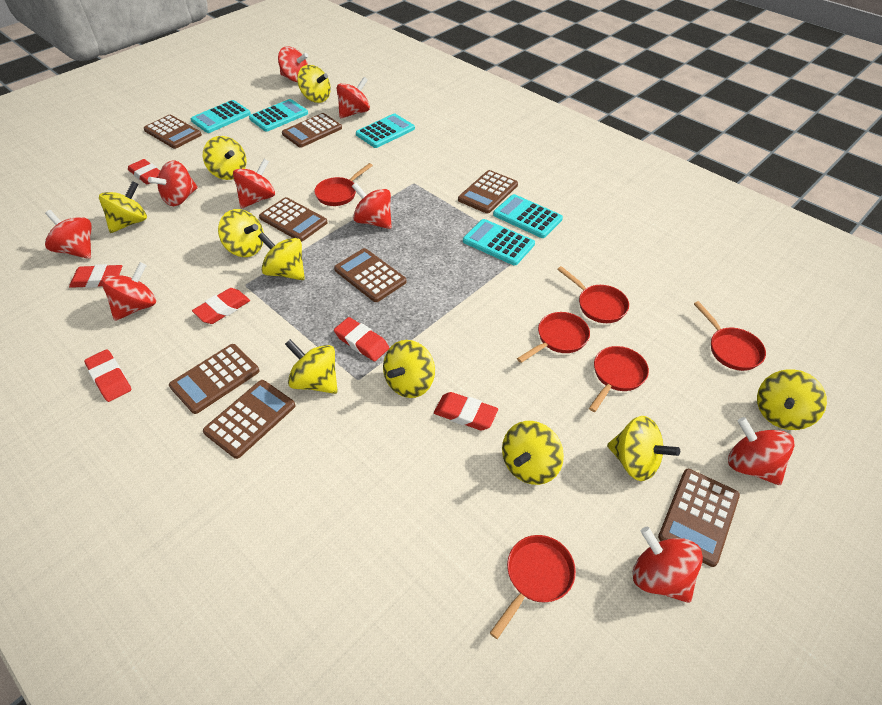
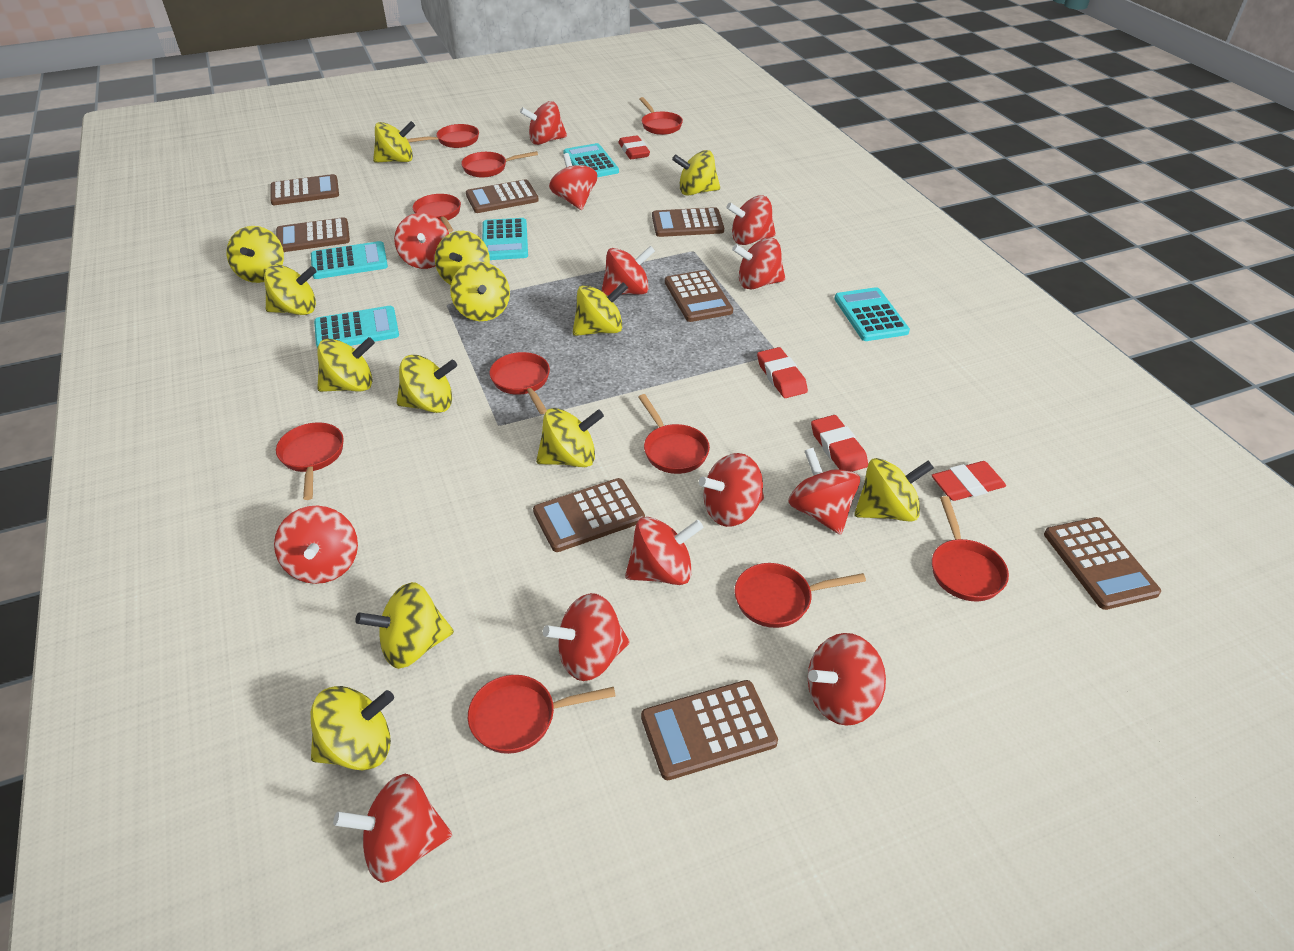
red eraser: [69,264,122,288] [84,349,131,402] [128,159,160,184] [192,288,250,324] [334,317,389,361] [434,392,498,431] = 6 -> [619,135,650,159] [757,347,808,398] [811,415,868,472] [932,461,1006,501] = 4
red pan: [314,163,373,206] [490,535,576,639] [517,312,590,363] [557,266,629,323] [589,346,649,412] [694,301,766,371] = 6 -> [276,423,344,500] [407,124,479,148] [413,194,461,232] [461,151,538,178] [468,675,616,754] [490,352,550,414] [638,394,710,474] [639,97,683,135] [735,563,866,628] [932,496,1009,601] = 10
red spinning top: [45,210,92,259] [102,262,156,321] [148,160,198,206] [233,159,275,208] [278,46,308,82] [337,77,370,118] [352,183,392,229] [633,527,703,603] [728,417,795,485] = 9 -> [274,506,358,584] [333,774,452,883] [394,213,449,269] [520,101,567,145] [543,593,630,681] [549,153,597,210] [602,246,655,296] [625,517,704,585] [699,453,764,527] [726,195,776,245] [732,237,786,289] [788,448,860,535] [808,633,886,726] = 13
yellow spinning top: [99,181,147,233] [203,136,246,180] [218,209,264,257] [258,232,305,280] [285,339,338,394] [297,65,331,103] [383,340,435,398] [502,421,564,485] [607,416,680,481] [757,369,827,430] = 10 -> [227,226,284,283] [264,264,317,315] [311,686,394,770] [317,337,375,392] [355,582,454,669] [373,121,415,163] [397,355,457,413] [435,231,490,285] [450,262,510,321] [536,408,604,467] [572,282,628,336] [672,150,720,196] [854,458,934,522] = 13

